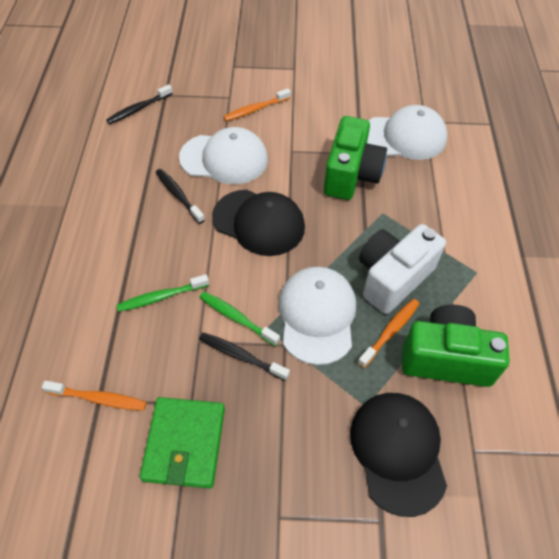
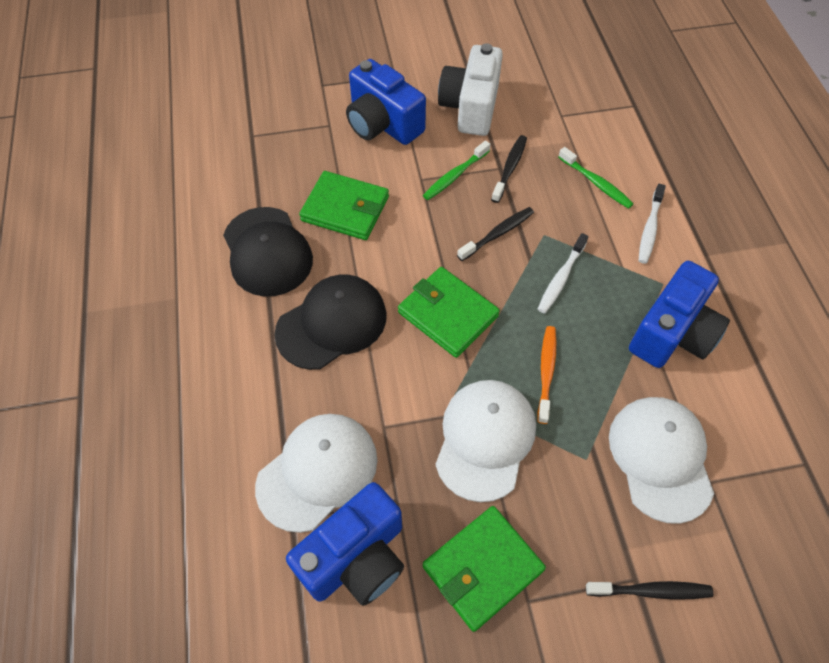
blue camera: none = 0 -> [286,482,404,606] [346,59,426,145] [629,261,730,368] = 3
green camera: [324,116,387,200] [402,305,509,387] = 2 -> none = 0
green wallet: [140,397,225,488] = 1 -> [299,171,389,240] [398,267,500,358] [423,506,546,632] = 3
orange toothbrush: [42,381,147,411] [223,88,291,121] [358,299,419,368] = 3 -> [537,326,556,424] = 1
white toothbrush: none = 0 -> [538,233,588,313] [639,184,666,264] = 2

